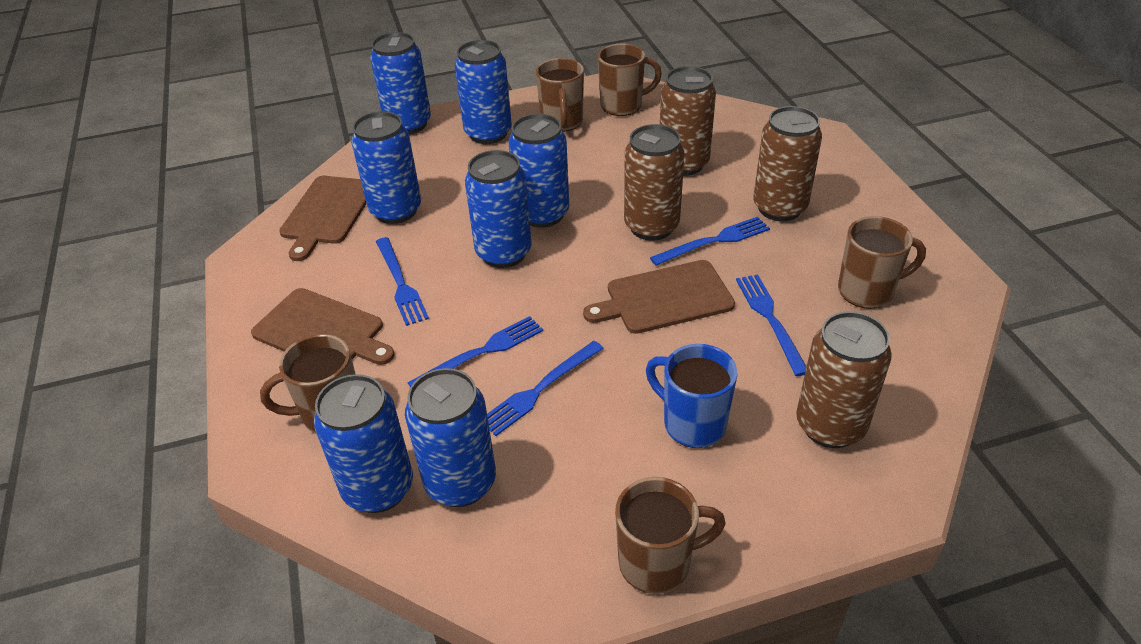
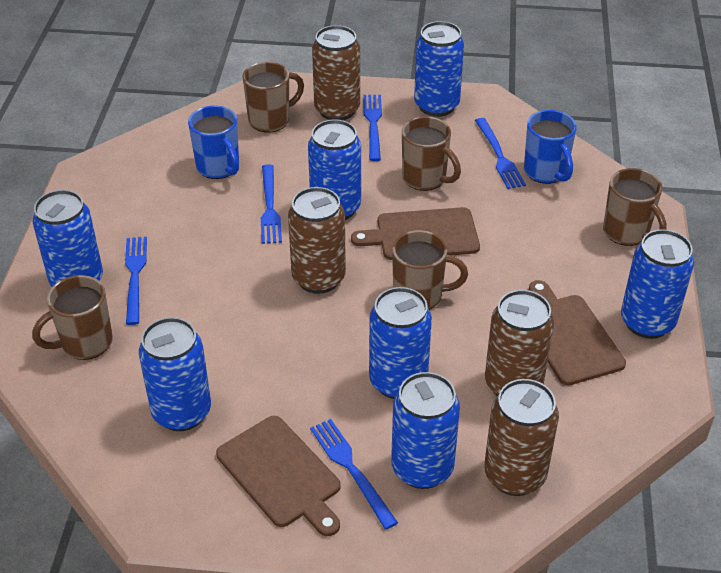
blue mug: [646,344,737,448] = 1 -> [188,105,239,179] [524,110,577,184] = 2

